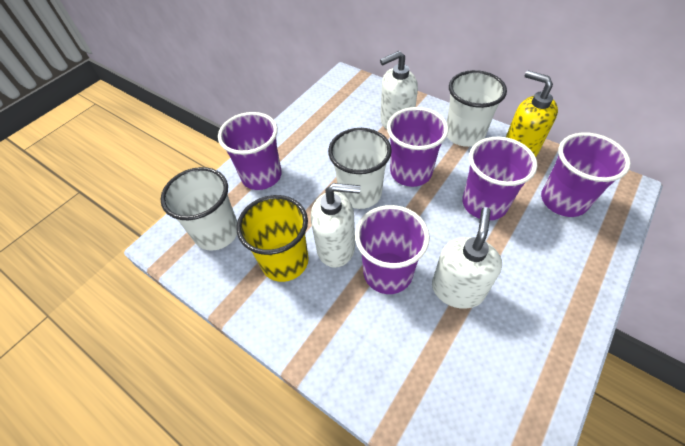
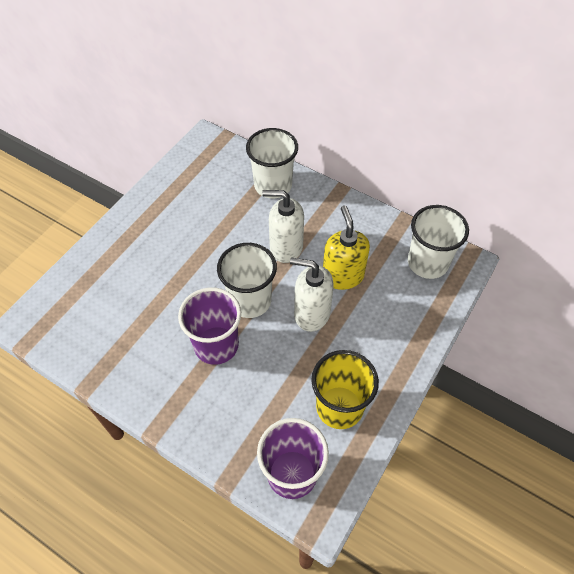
purple cup: [218,112,282,190] [355,205,430,294] [387,107,449,187] [462,137,537,220] [541,132,631,217] = 5 -> [178,287,241,365] [257,418,329,499] = 2
white soap dispenser: [311,183,360,268] [380,51,418,130] [432,207,502,309] = 3 -> [262,190,304,263] [290,257,334,332] = 2

